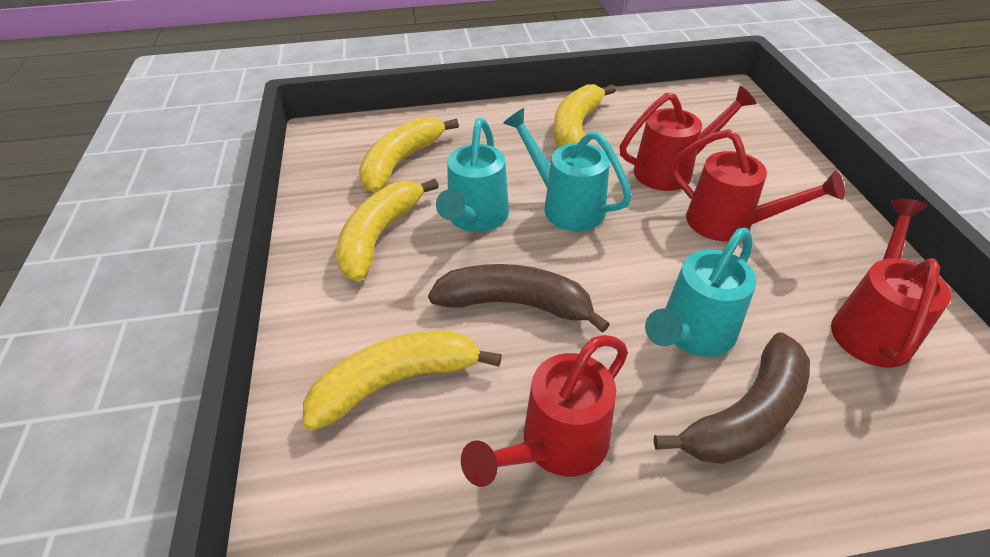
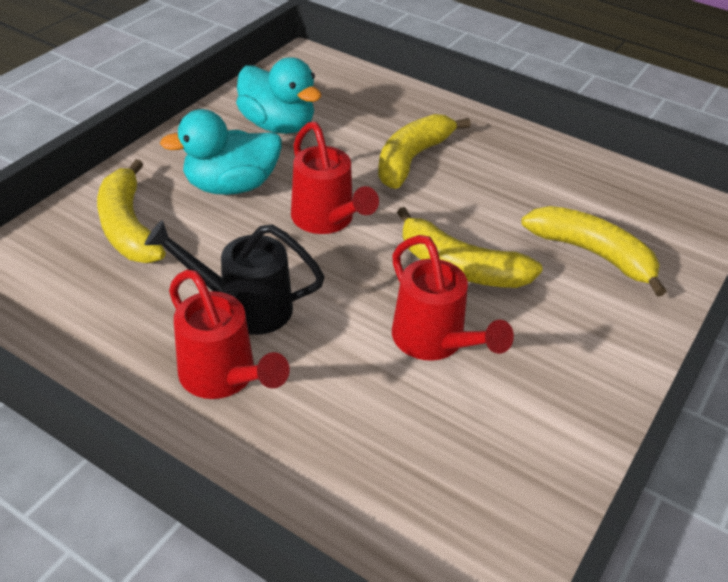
black watering can: none = 0 -> [144,220,325,335] = 1
brown banana: [428,264,610,333] [654,332,810,464] = 2 -> none = 0
red watering can: [461,335,628,487] [620,86,757,191] [670,129,845,241] [831,199,951,368] = 4 -> [169,269,290,399] [291,122,379,234] [392,235,514,361] = 3
turquoise duck: none = 0 -> [160,109,282,195] [236,57,322,134] = 2
turquoise watering can: [436,118,509,232] [503,108,632,231] [645,228,757,357] = 3 -> none = 0

